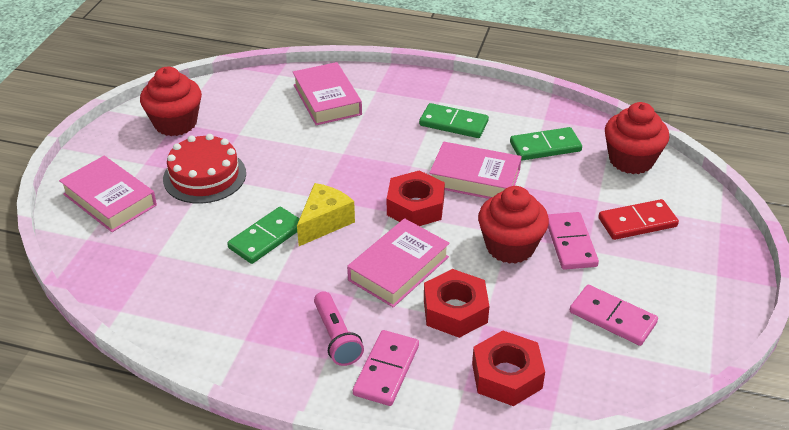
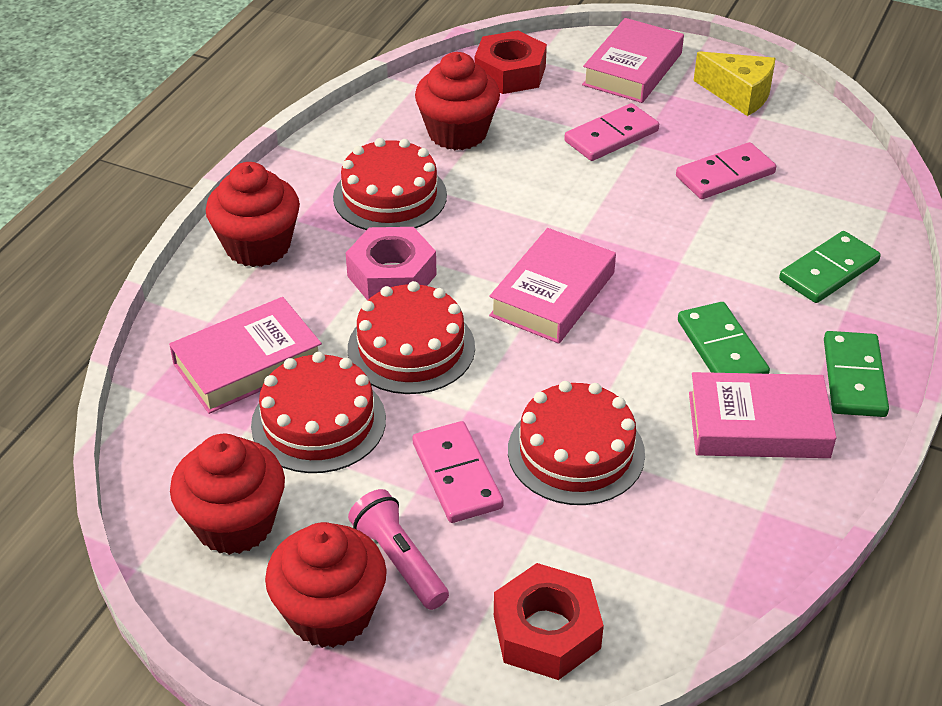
pink nut: none = 0 -> [346,227,437,300] = 1
red cake: [163,134,246,204] = 1 -> [251,352,386,473] [333,138,447,230] [348,281,475,394] [508,381,645,505] = 4
red cupcake: [140,67,202,136] [478,186,549,264] [605,102,669,174] = 3 -> [170,434,285,555] [206,162,300,267] [265,522,387,648] [415,52,500,150] = 4
red domino: [598,199,679,240] = 1 -> none = 0
red nut: [387,170,445,226] [424,269,489,338] [472,330,545,406] = 3 -> [474,31,547,94] [494,563,604,680] = 2

